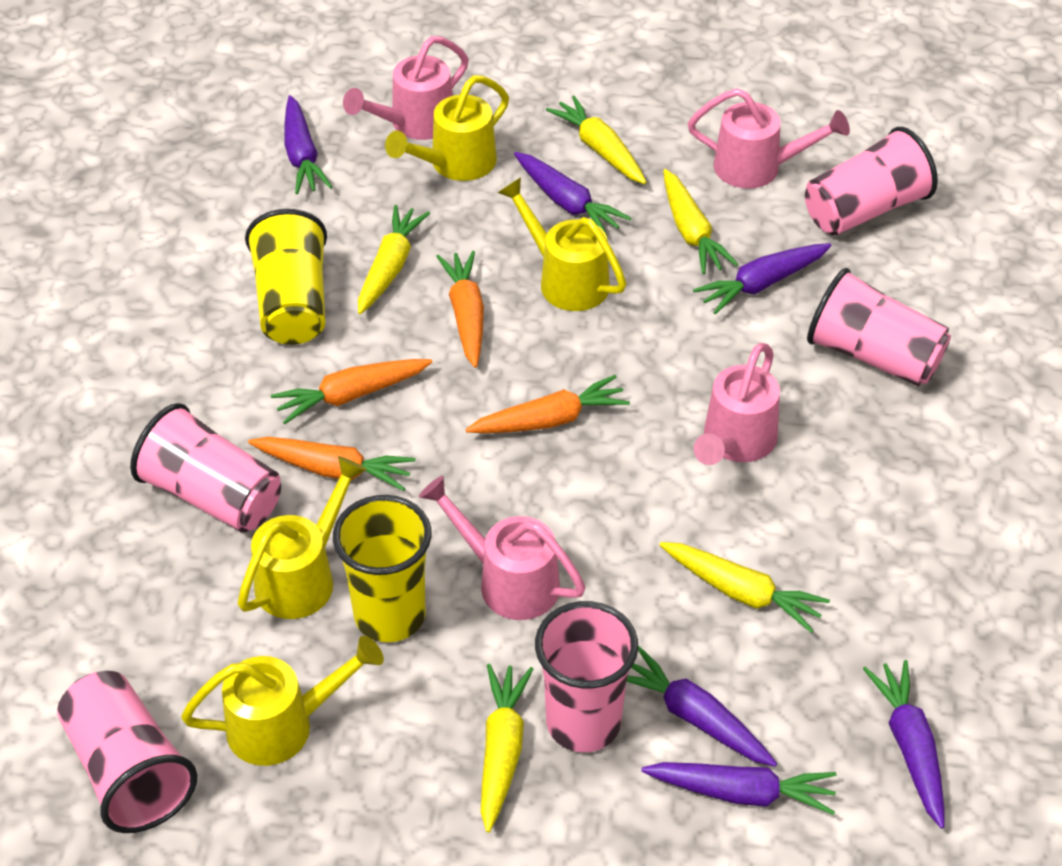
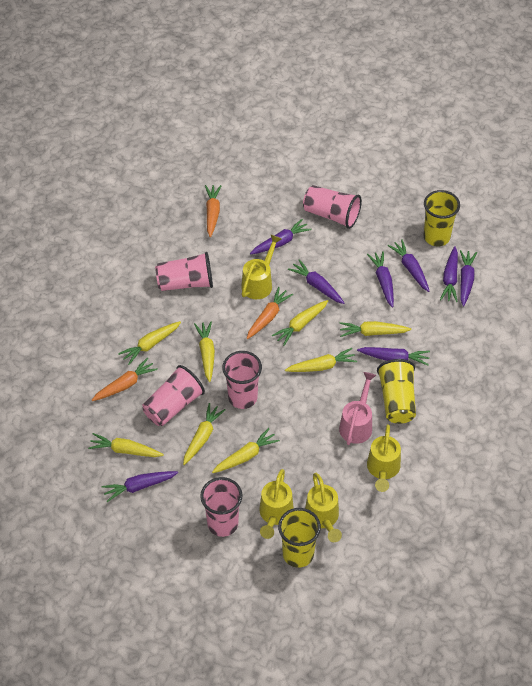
orange carrot: [248,437,416,491] [271,359,432,424] [436,251,484,368] [465,375,630,433] = 4 -> [92,357,158,401] [205,185,221,237] [247,287,293,339] = 3
pink watering can: [343,36,469,140] [419,476,586,620] [688,88,850,189] [694,343,780,465] = 4 -> [339,372,376,445] = 1
purple carrot: [284,95,332,194] [514,152,631,236] [626,646,777,767] [641,762,836,815] [693,243,831,315] [863,660,945,829] = 6 -> [102,471,178,502] [250,219,312,254] [288,259,344,304] [357,347,430,366] [367,251,394,308] [388,239,429,292] [440,246,458,302] [460,250,477,306] = 8
yellow carrot: [358,205,430,314] [481,664,533,832] [546,96,647,184] [660,542,830,633] [663,169,738,274] = 5 -> [88,433,164,457] [118,321,181,365] [183,403,226,465] [194,322,215,382] [212,428,280,473] [272,300,328,346] [285,348,357,372] [339,321,411,337] = 8
yellow cup: [245,209,327,345] [333,495,432,642] = 2 -> [278,508,321,568] [377,359,416,424] [424,190,460,246] = 3

